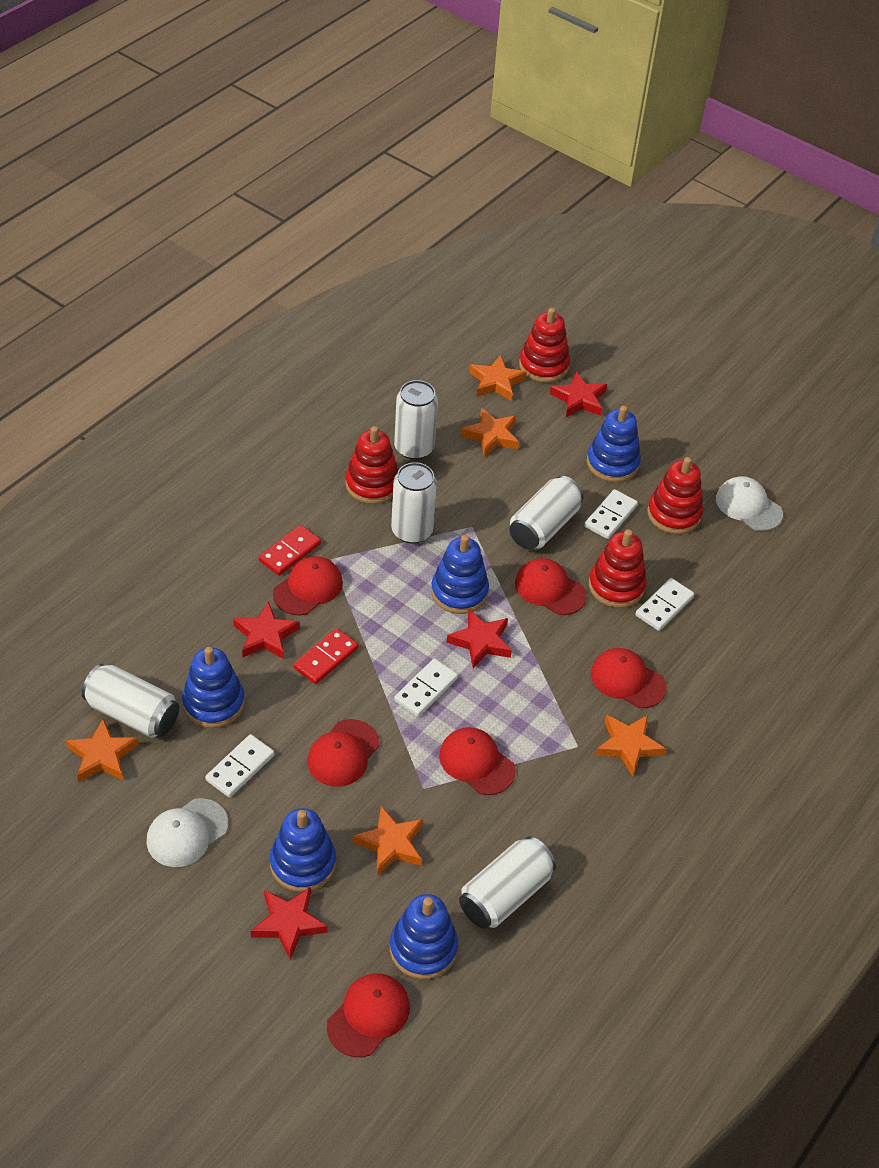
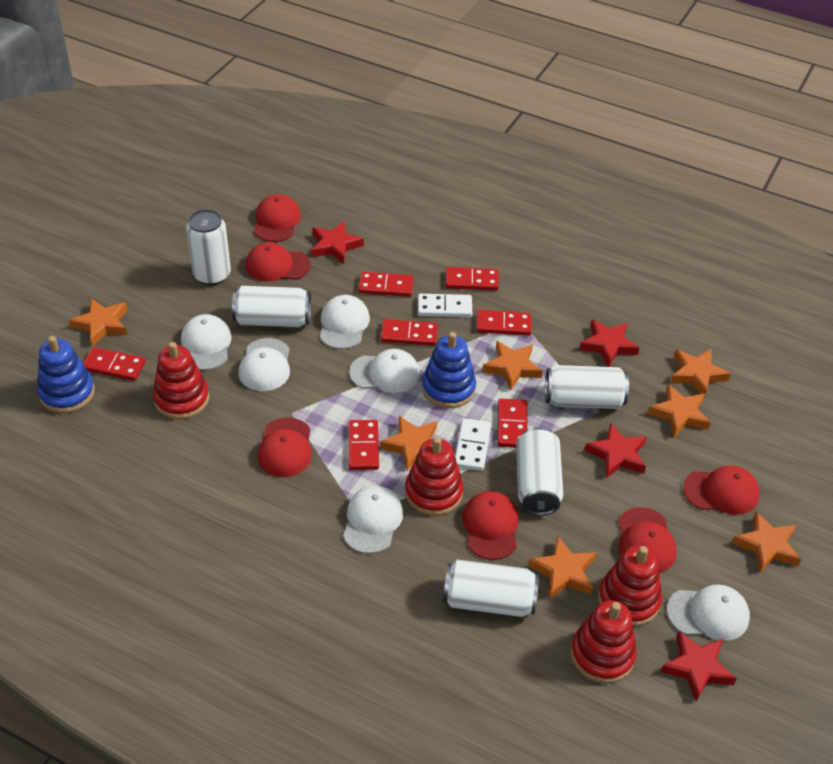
blue stacking toy: [182,647,245,728] [270,808,336,892] [390,894,458,979] [431,535,489,614] [587,406,641,482] = 5 -> [37,336,95,413] [422,332,476,408] = 2
orange star: [66,719,139,782] [353,806,423,876] [461,408,519,457] [469,354,527,401] [596,715,666,776] = 5 -> [69,298,127,346] [380,416,437,471] [482,341,543,391] [528,536,596,599] [648,384,711,437] [670,349,731,397] [732,512,802,573] = 7
red domino: [259,525,321,576] [293,628,359,684] = 2 -> [83,347,146,381] [348,420,379,470] [358,272,414,297] [381,319,438,346] [446,267,499,291] [476,310,532,336] [497,399,528,448] = 7
white cap: [147,798,228,867] [716,476,783,531] = 2 -> [181,314,232,370] [239,338,290,391] [320,295,370,349] [343,486,403,554] [349,349,420,393] [667,585,750,641] = 6
white domino: [205,734,274,798] [394,658,458,717] [584,489,638,539] [635,578,694,631] = 4 -> [418,294,472,317] [455,418,491,471] = 2

